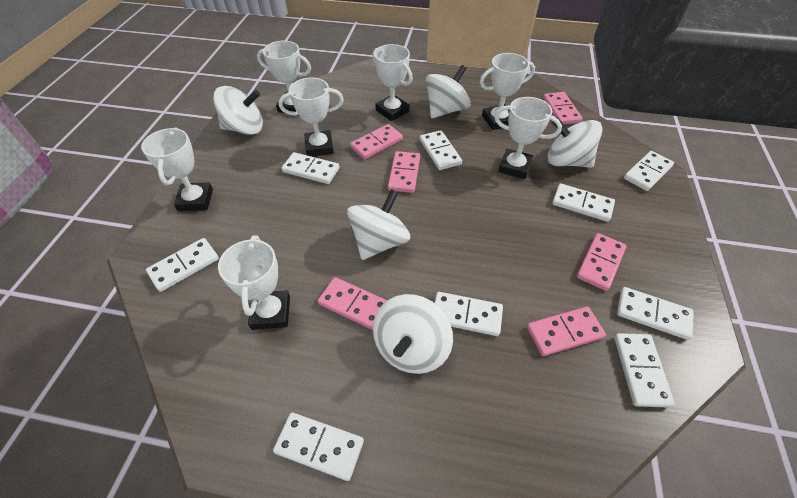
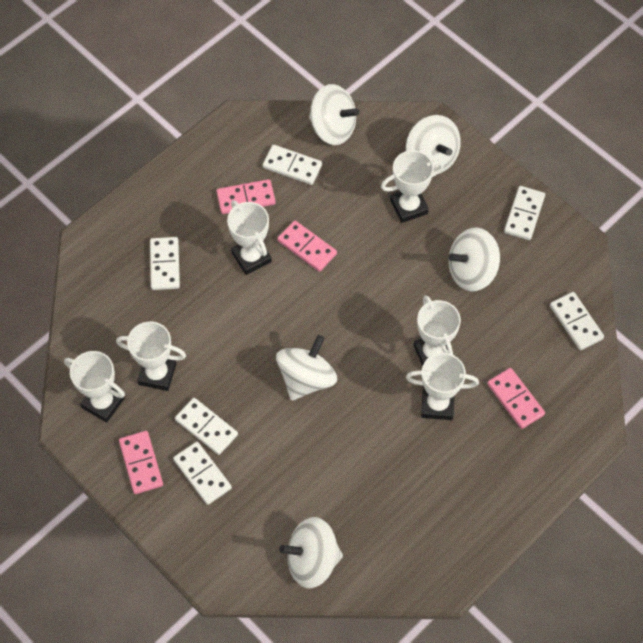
pink domino: [318,277,388,330] [350,124,403,159] [388,151,420,193] [527,307,606,356] [543,92,583,124] [577,233,627,291] = 6 -> [119,431,163,494] [216,179,276,214] [277,221,337,272] [487,368,545,429] = 4
white domino: [146,238,219,292] [273,413,364,481] [282,152,339,184] [420,130,462,170] [435,292,503,336] [552,183,615,222] [614,333,675,408] [617,287,694,340] [624,151,674,191] = 9 -> [150,237,180,290] [173,442,232,505] [175,398,238,455] [263,145,322,185] [504,186,545,240] [550,292,604,350] = 6
white trophy: [141,127,213,211] [218,235,290,330] [257,41,311,116] [279,78,344,156] [372,44,413,121] [480,53,535,130] [494,97,562,179] = 7 -> [64,351,125,422] [116,321,186,391] [227,200,272,275] [381,150,444,223] [406,353,479,420] [414,295,461,366] = 6

